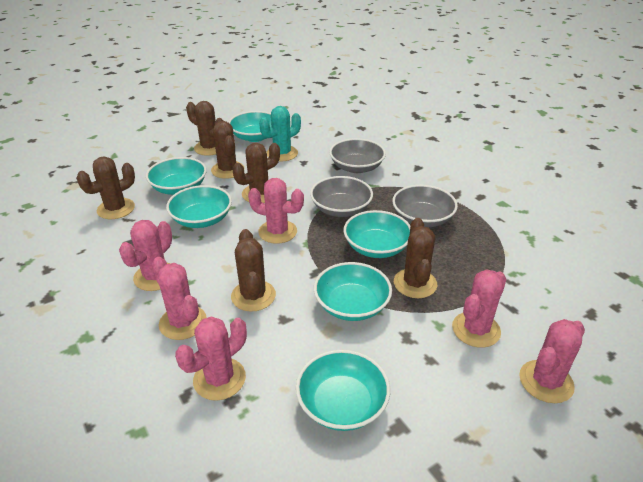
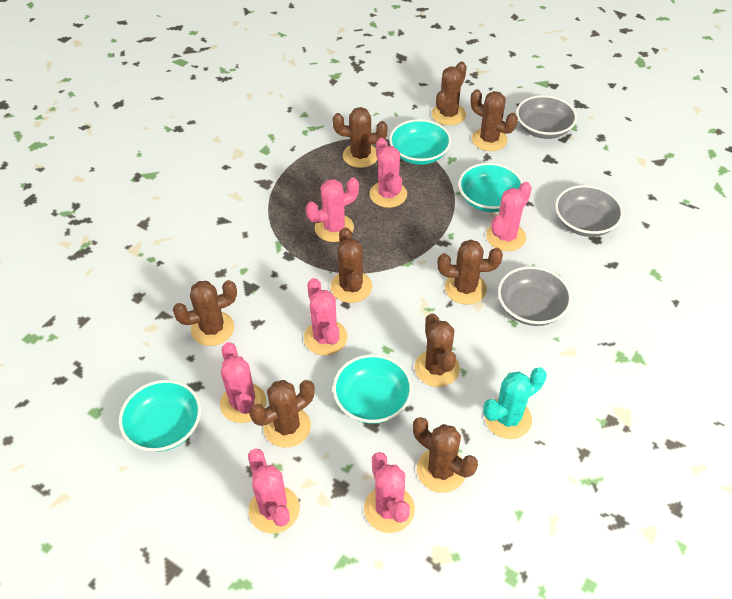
brown cactus: [76,156,135,219] [186,101,223,156] [211,121,244,179] [231,229,276,312] [232,143,280,203] [394,218,437,298] = 6 -> [173,280,237,346] [249,380,314,448] [331,227,372,303] [333,107,388,168] [413,417,478,493] [415,313,460,387] [431,61,467,126] [438,240,503,305] [471,89,518,151] = 9
pink cactus: [119,220,172,291] [152,257,207,340] [175,316,247,401] [248,178,304,244] [452,269,506,348] [519,319,585,403] = 6 -> [220,342,267,423] [248,449,299,534] [304,278,347,355] [306,177,359,242] [364,452,415,533] [369,138,407,208] [486,182,532,251] = 7
turquoise bowl: [146,157,207,195] [166,185,232,228] [228,111,272,142] [296,349,390,431] [314,262,392,321] [343,210,411,258] = 6 -> [119,380,201,452] [333,354,413,424] [389,119,451,165] [458,163,523,212] = 4

